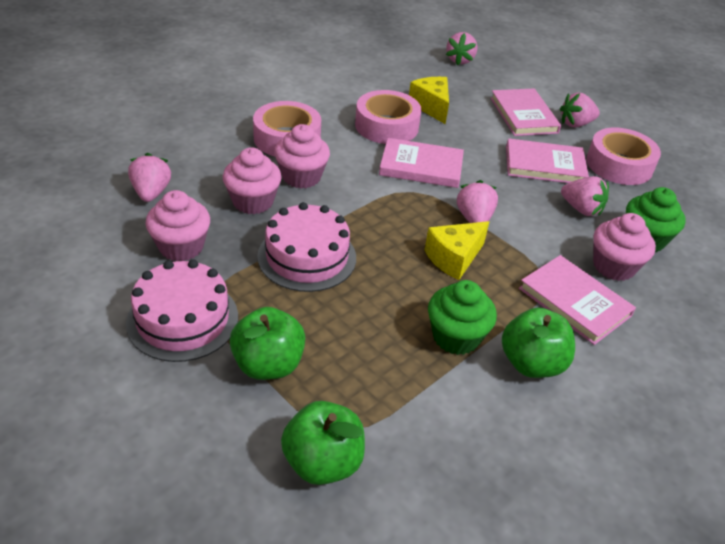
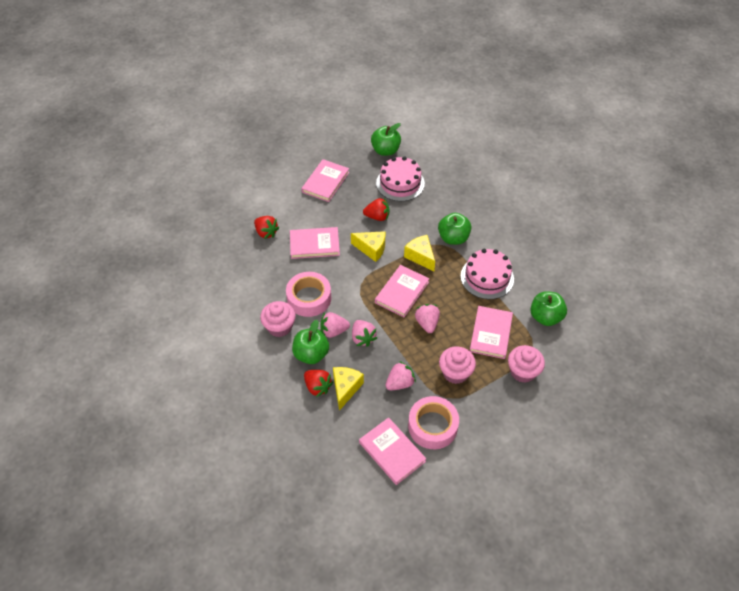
green apple: [230,307,305,380] [281,401,365,485] [502,307,575,378] = 3 -> [292,320,329,364] [371,123,401,156] [438,213,471,245] [530,291,567,326] = 4
green cupcake: [428,280,497,355] [626,187,686,252] = 2 -> none = 0
pink book: [379,138,464,188] [490,89,561,136] [506,138,589,183] [519,255,636,345] = 4 -> [290,227,340,259] [301,159,349,202] [359,417,426,485] [375,265,429,317] [470,306,513,359] = 5
pink cupcake: [145,190,210,261] [223,147,282,214] [274,124,330,188] [593,213,656,281] = 4 -> [260,301,296,337] [439,346,476,384] [508,345,545,383] = 3
pink strawberry: [128,153,171,202] [446,32,477,65] [457,180,498,223] [560,92,600,128] [561,176,609,216] = 5 -> [320,312,350,338] [352,320,377,347] [385,361,416,390] [415,304,440,333] = 4
pink tape: [253,101,321,156] [355,90,422,144] [586,128,661,185] = 3 -> [286,272,331,317] [408,396,459,449] = 2
red strawberry: none = 0 -> [254,216,279,239] [304,370,333,397] [363,198,389,221] = 3
yellow cheese: [409,77,449,124] [425,221,489,280] = 2 -> [333,367,364,411] [351,231,385,262] [404,235,435,271] = 3

